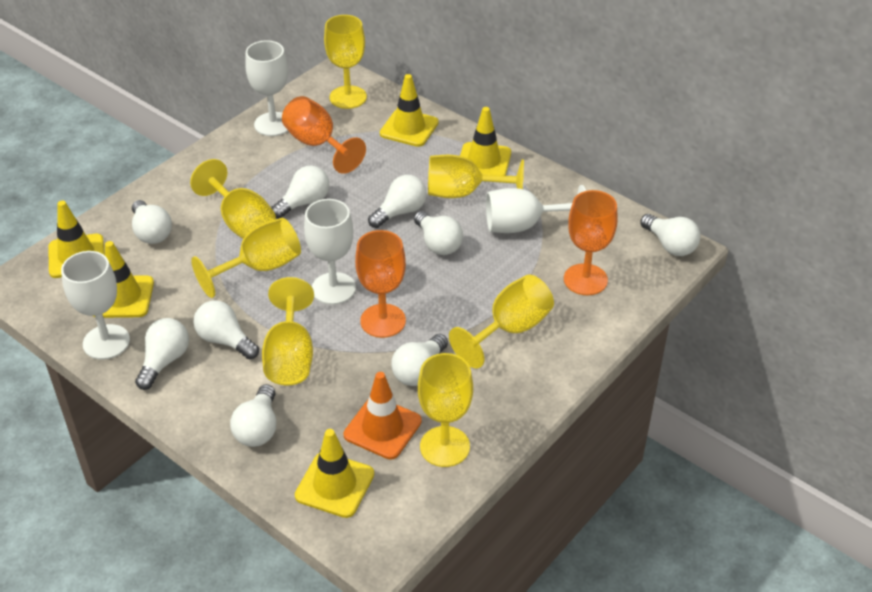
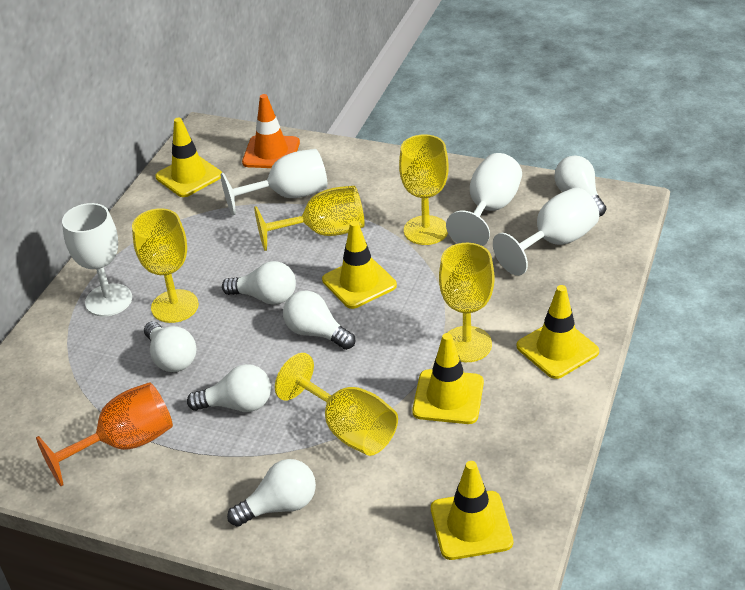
orange goblet: [282,96,366,174] [355,230,406,338] [564,190,617,295] = 3 -> [36,382,173,486] = 1
white light bulb: [132,200,172,244] [135,318,189,390] [193,300,259,360] [230,384,276,447] [271,166,329,219] [368,175,427,228] [391,334,448,386] [414,211,463,255] [640,214,700,256] = 9 -> [144,321,196,372] [187,364,271,412] [222,261,296,305] [227,459,316,527] [283,291,355,350] [554,155,606,217] = 6
yellow goblet: [190,159,276,239] [191,218,301,298] [262,277,314,385] [324,15,367,109] [418,353,473,467] [428,155,524,198] [449,275,554,368] = 7 -> [132,208,199,323] [254,186,365,251] [275,353,398,456] [399,134,449,245] [439,243,495,362] = 5

